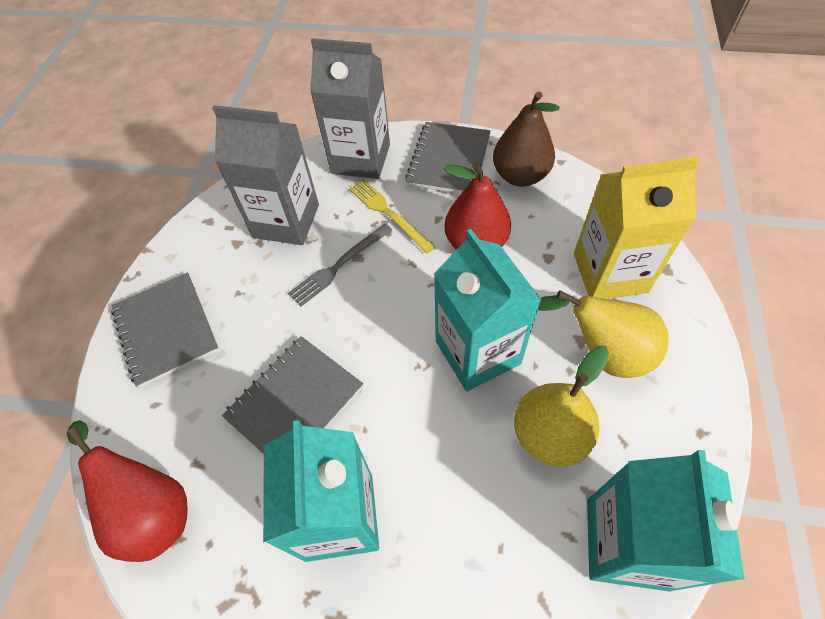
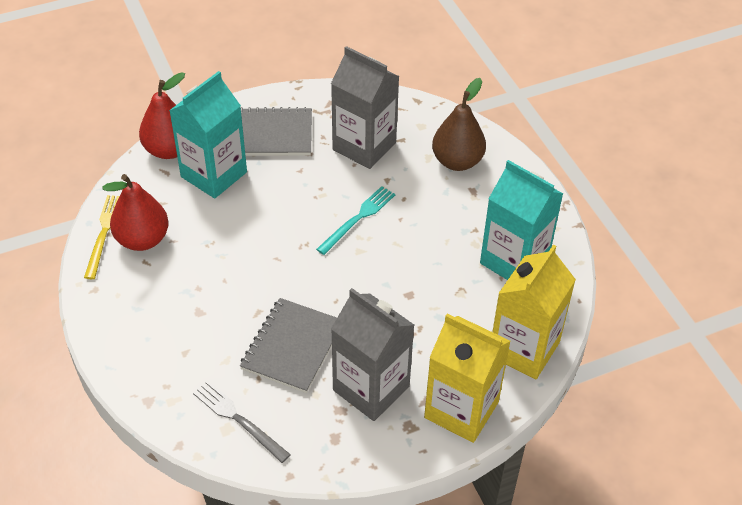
grey notebook: [111,272,219,388] [222,336,363,454] [405,122,491,194] = 3 -> [240,298,337,393] [241,107,312,156] = 2
turquoise carton: [263,420,379,562] [434,229,541,391] [587,450,745,591] = 3 -> [169,71,247,199] [480,160,563,280] = 2
turquoise fork: none = 0 -> [316,186,395,255] = 1
yellow carton: [574,157,700,299] = 1 -> [424,314,511,443] [493,245,576,379] = 2
yellow pear: [514,346,609,467] [538,290,668,378] = 2 -> none = 0

